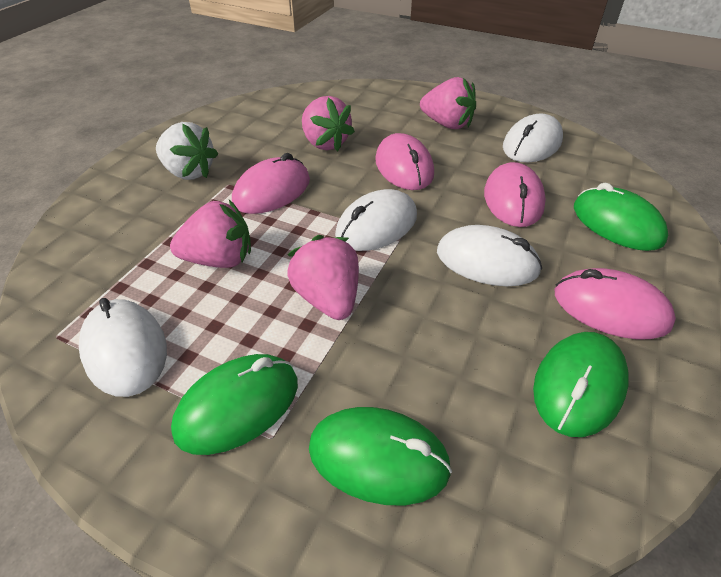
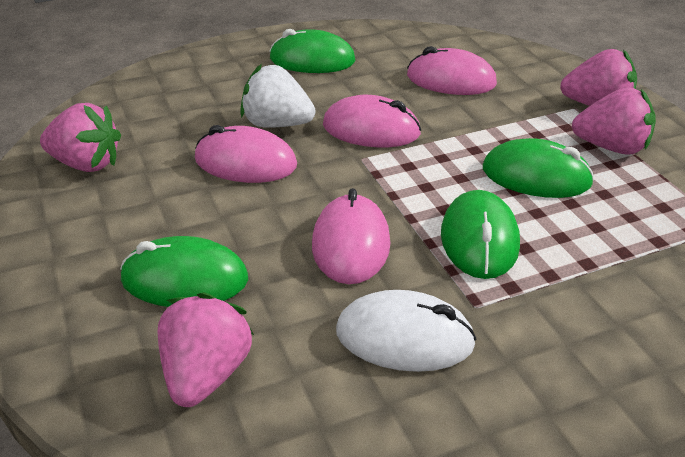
white mouse: [79,298,167,397] [335,189,417,251] [437,225,542,286] [503,113,563,162] = 4 -> [336,290,477,372] = 1

